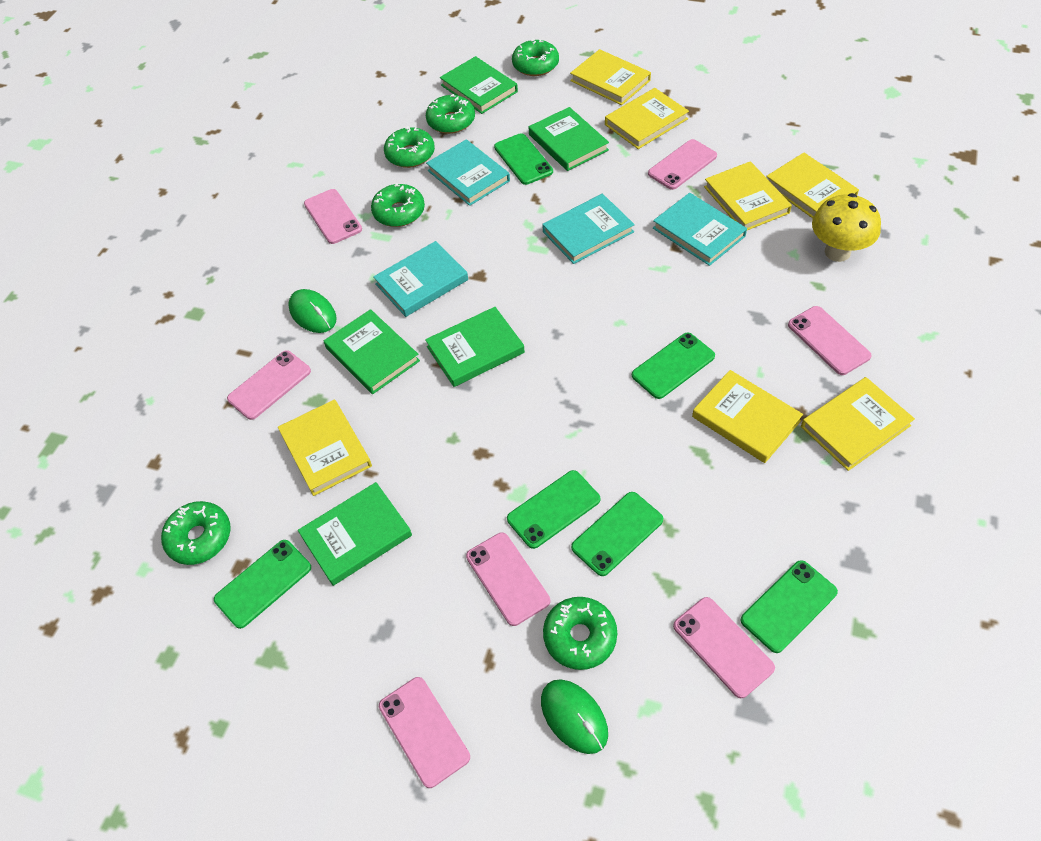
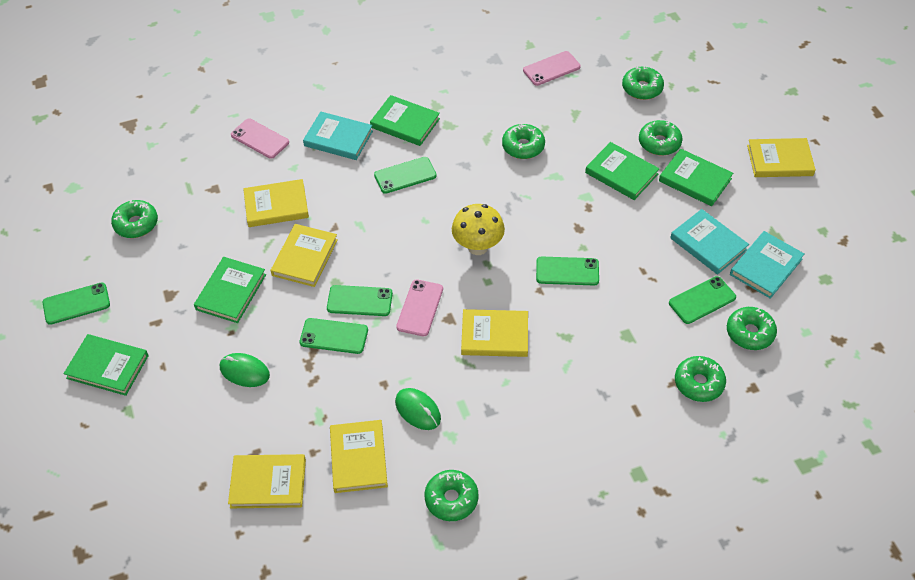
green donut: [161,501,231,565] [371,183,425,227] [384,126,435,168] [426,94,475,134] [512,39,559,76] [543,597,617,670] = 6 -> [111,200,158,238] [425,470,479,521] [502,124,545,159] [622,66,664,100] [639,120,682,155] [675,356,726,402] [727,307,777,350] = 7
pink phone: [227,350,311,420] [304,189,362,244] [379,677,470,788] [466,532,550,626] [648,139,717,190] [673,597,775,698] [788,306,872,375] = 7 -> [231,119,289,159] [396,279,443,336] [523,51,581,86] = 3
turquoise book: [373,241,468,317] [426,139,510,206] [542,194,635,264] [653,193,747,266] = 4 -> [303,112,373,160] [670,209,749,275] [730,231,804,299] = 3
yellow book: [278,400,372,496] [570,49,651,105] [605,88,689,149] [692,370,803,463] [704,161,792,230] [766,153,859,218] [801,377,915,471] = 7 -> [228,454,306,508] [243,179,309,227] [271,224,338,287] [330,420,388,493] [461,309,528,357] [747,138,816,177] = 6

